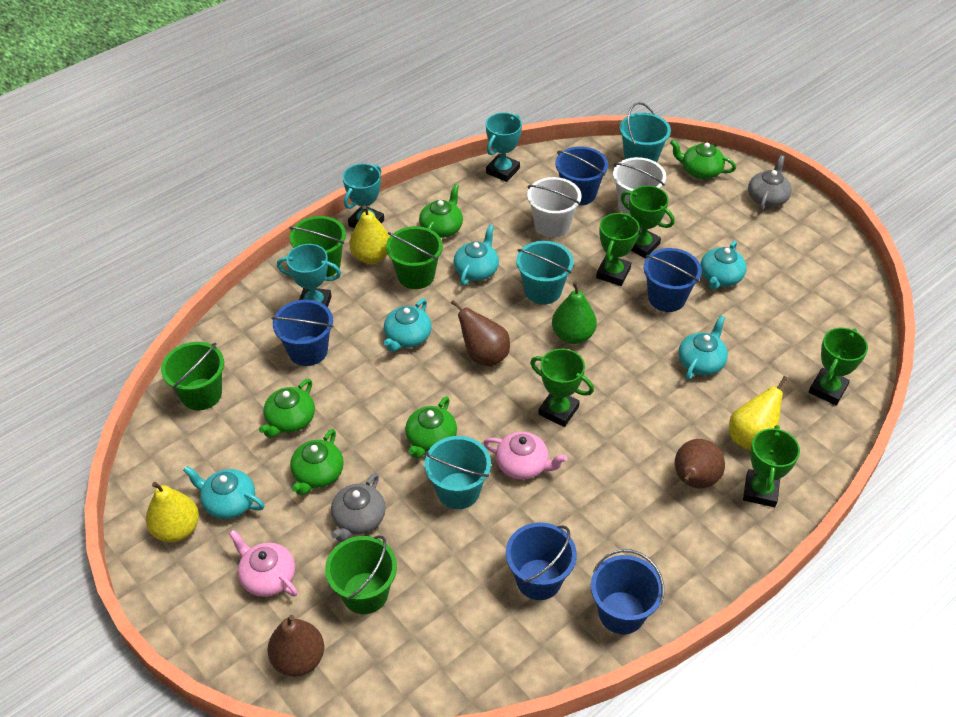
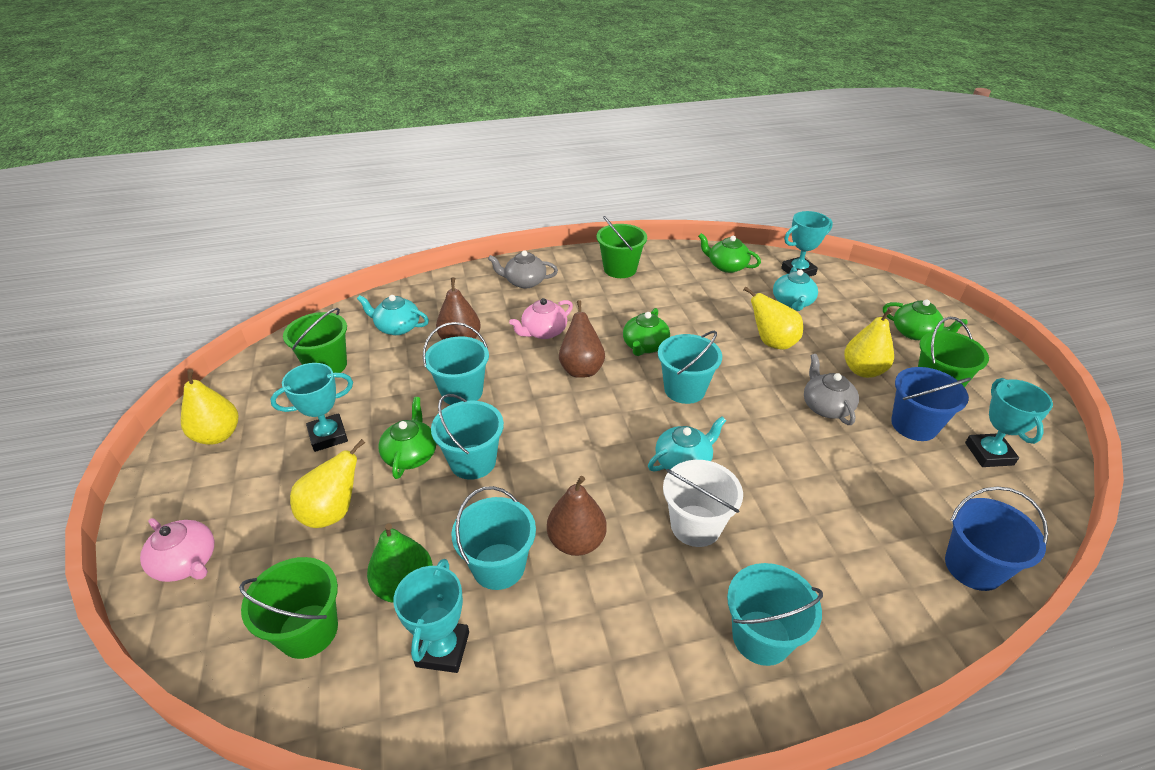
blue bucket: [272,299,333,366] [506,523,577,600] [555,146,608,205] [591,549,664,634] [644,248,702,312] = 5 -> [891,367,971,441] [945,486,1048,591] = 2
green teapot: [259,379,315,438] [290,429,344,496] [405,396,457,459] [419,184,463,238] [670,140,736,179] = 5 -> [378,397,436,479] [623,308,670,356] [698,233,761,273] [883,299,968,340] = 4
green trophy: [530,349,594,427] [596,213,640,286] [621,186,674,258] [743,425,800,507] [809,328,868,405] = 5 -> none = 0
turquoise bucket: [424,436,491,509] [516,241,574,304] [620,102,671,162] = 3 -> [423,322,489,405] [431,394,504,480] [452,486,536,590] [658,331,722,404] [727,563,823,666] = 5
turquoise teapot: [183,466,265,519] [383,299,432,352] [453,225,499,286] [678,315,728,380] [700,241,746,290] = 5 -> [357,295,429,335] [648,416,726,472] [773,267,818,311] = 3
turquoise trophy: [277,244,341,307] [343,164,384,228] [486,113,522,182] = 3 -> [270,363,353,452] [394,559,469,673] [781,211,833,277] [965,378,1053,467] = 4
white bucket: [527,177,581,238] [613,157,666,216] = 2 -> [663,460,743,547] = 1
yellow pear: [146,482,199,542] [349,205,390,264] [729,376,788,451] = 3 -> [181,369,238,445] [290,439,365,528] [743,286,803,349] [844,308,894,378] = 4

